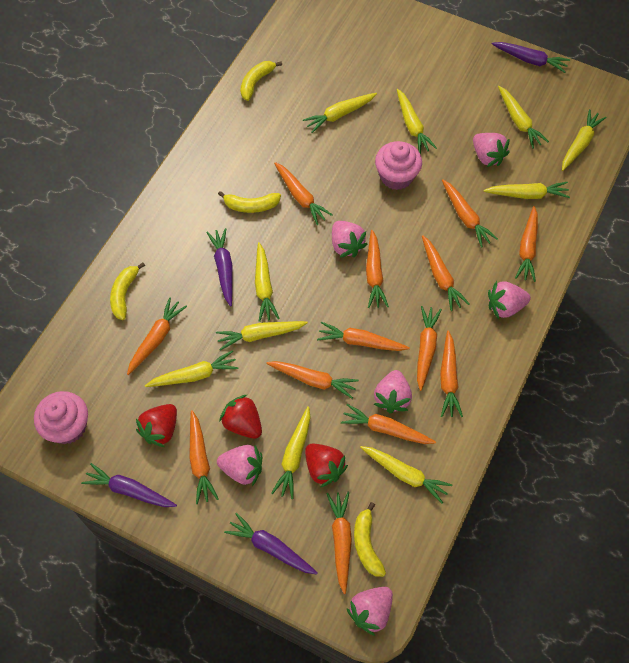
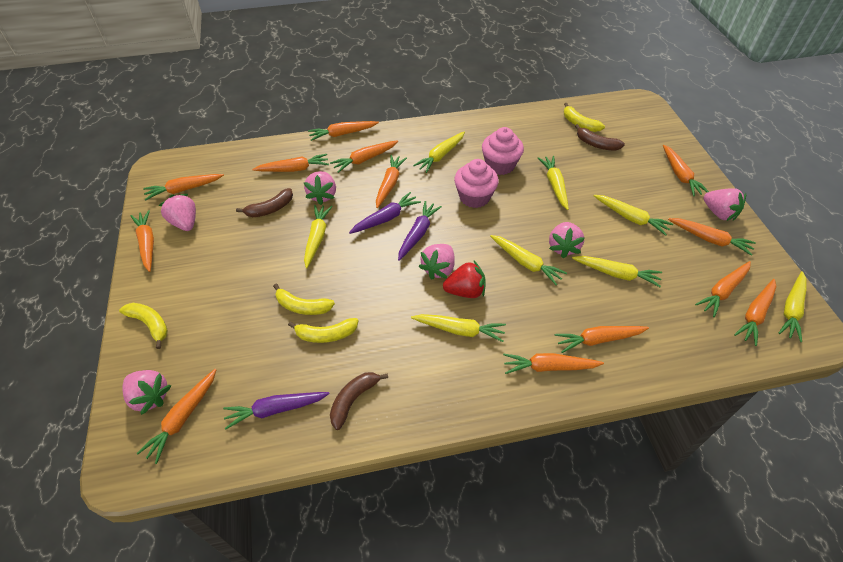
brown banana: none = 0 -> [236,188,293,217] [330,372,388,430] [575,124,625,151] = 3
purple carrot: [81,463,177,507] [206,228,233,306] [224,513,318,574] [492,42,570,73] = 4 -> [223,392,330,430] [349,192,421,234] [398,201,442,261] = 3
red strawberry: [136,404,177,447] [219,395,262,439] [305,444,348,488] = 3 -> [443,261,485,298] = 1
yellow carrot: [145,350,239,387] [216,321,308,350] [255,242,280,322] [271,406,311,499] [303,93,377,133] [360,446,452,504] [397,89,437,154] [483,182,570,199] [498,86,549,149] [562,109,606,171] = 10 -> [304,205,333,268] [411,314,506,342] [413,131,465,173] [490,235,567,285] [538,156,569,210] [572,256,662,287] [594,195,673,236] [778,271,807,342] = 8

